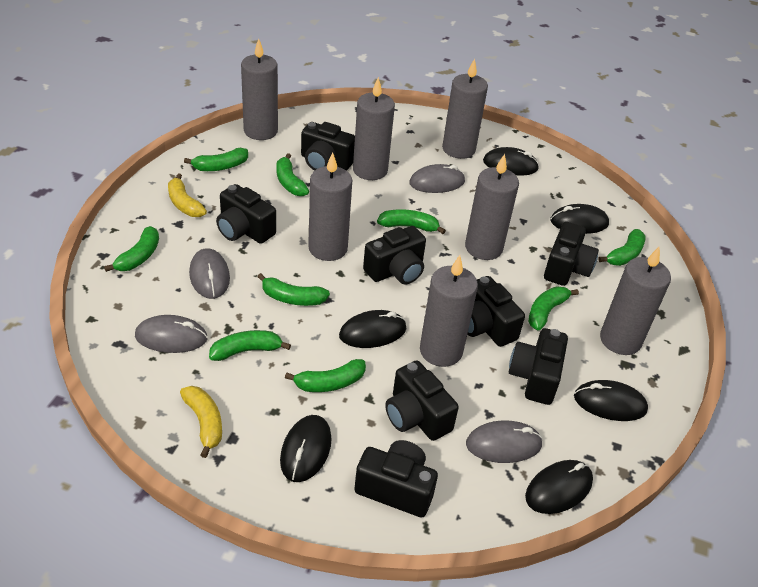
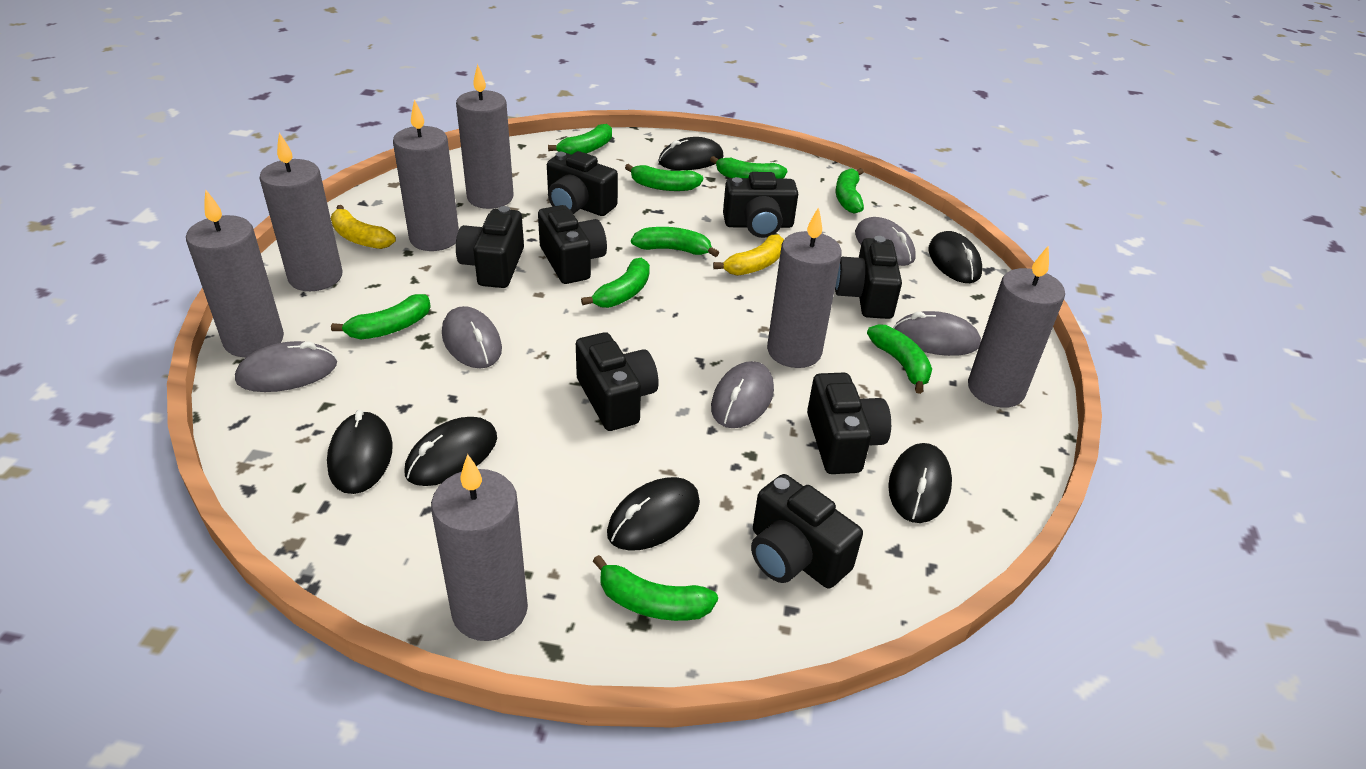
grey mouse: [135,315,207,353] [189,248,230,299] [409,164,465,193] [466,420,543,463] = 4 -> [235,341,337,392] [442,306,502,368] [711,361,774,428] [855,217,916,266] [893,311,981,356] = 5

